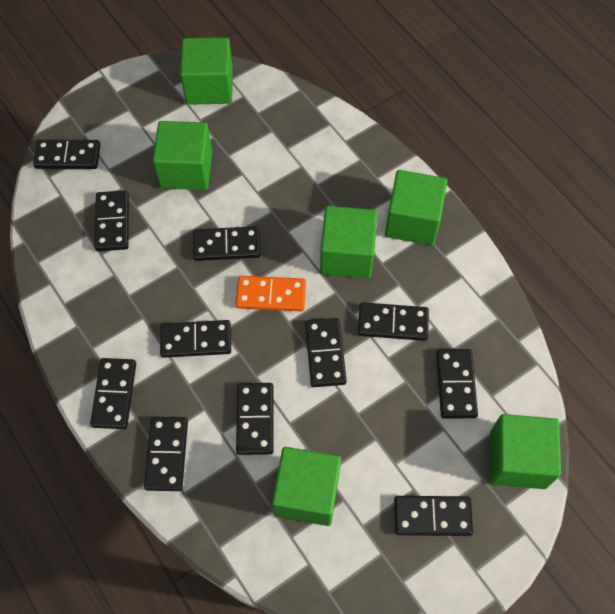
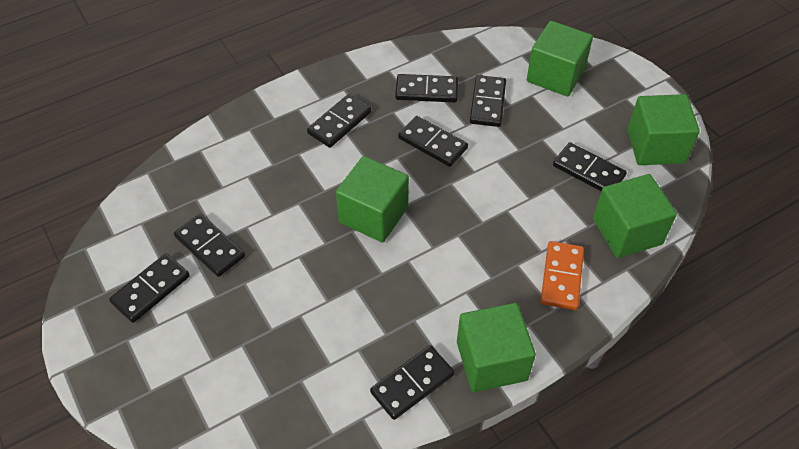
black domino: [33,139,101,169] [90,358,136,429] [94,190,129,251] [144,417,188,491] [160,320,231,358] [193,226,261,261] [236,383,273,455] [305,318,347,387] [358,302,429,341] [394,496,473,536] [436,349,478,418] = 11 -> [109,253,190,323] [174,213,245,277] [307,94,371,148] [370,345,454,420] [395,74,458,102] [398,116,468,167] [470,75,506,127] [553,142,627,191] = 8
green cube: [153,121,212,190] [180,37,233,105] [272,447,341,526] [320,206,377,278] [385,170,447,245] [490,414,561,489] = 6 -> [336,156,409,242] [457,303,536,392] [527,21,593,97] [593,174,677,258] [627,94,700,165] = 5

